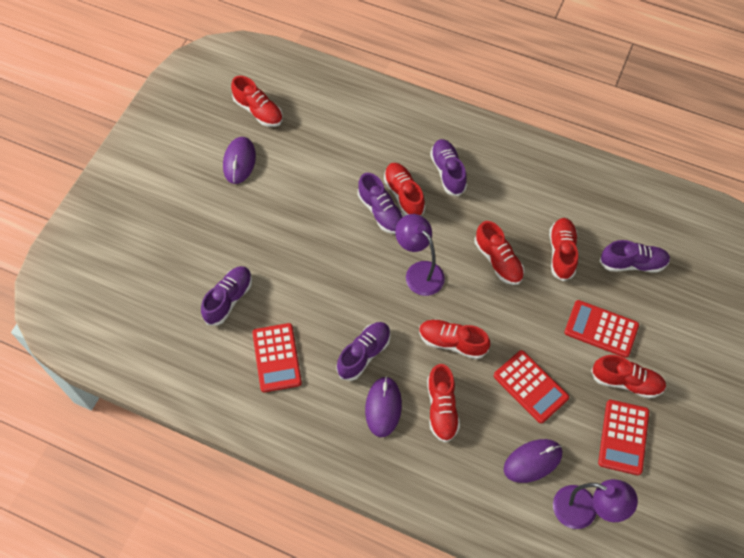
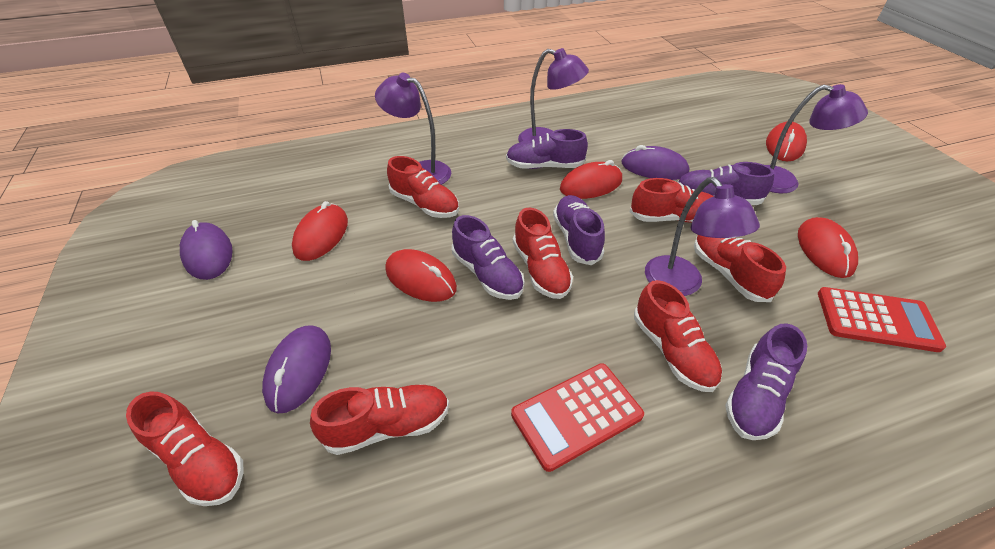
purple lamp: [395,214,445,296] [553,479,638,529] = 2 -> [375,73,451,185] [518,48,589,143] [645,177,760,296] [766,84,868,193] = 4
red calculator: [252,323,302,392] [494,350,569,423] [564,300,639,358] [598,400,649,475] = 4 -> [511,363,644,472] [818,287,946,352] = 2
red mouse: none = 0 -> [292,201,348,261] [385,249,457,302] [560,160,622,199] [766,122,807,161] [798,217,858,278] = 5

